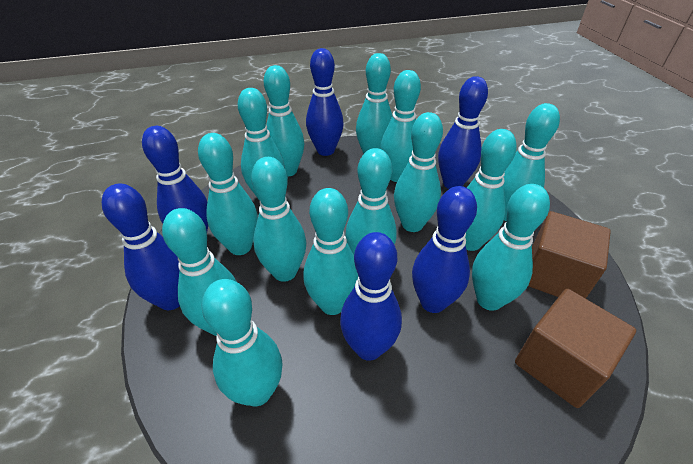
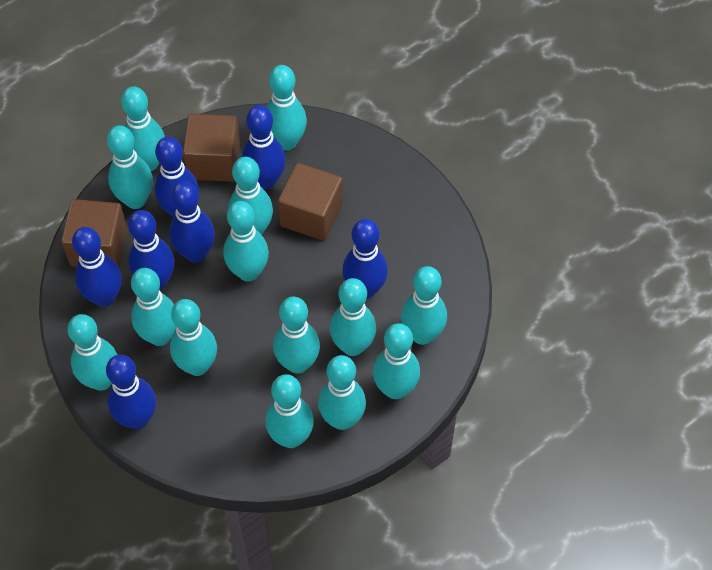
blue bowling pin: [102,184,180,310] [142,126,208,231] [306,48,344,156] [340,232,402,361] [412,186,477,313] [438,76,488,189] = 6 -> [72,227,122,307] [106,355,156,429] [128,210,174,290] [155,137,199,217] [170,181,215,263] [242,105,286,189] [342,219,388,299] = 7
brown cube: [515,289,636,408] [528,211,611,298] = 2 -> [61,199,128,268] [183,114,240,182] [278,163,343,241] = 3

